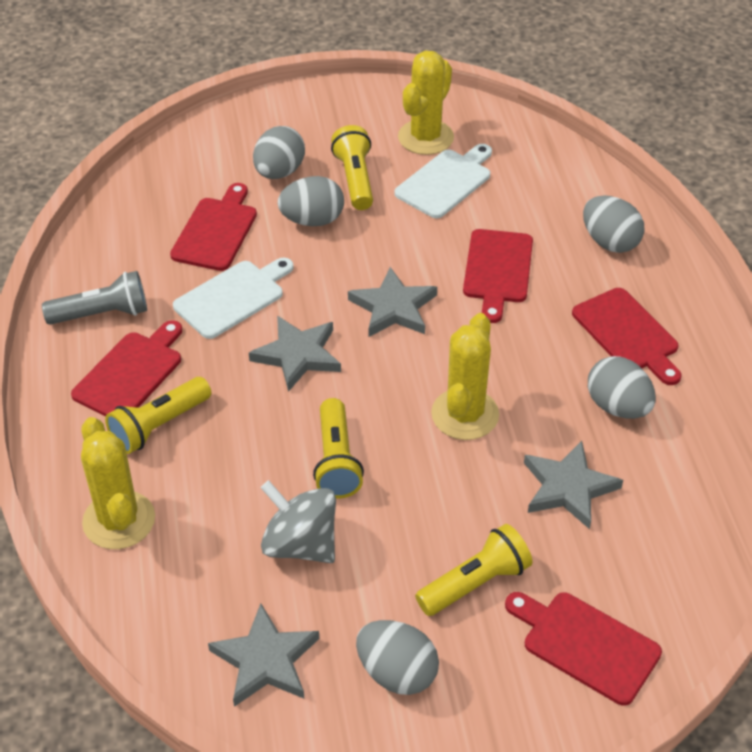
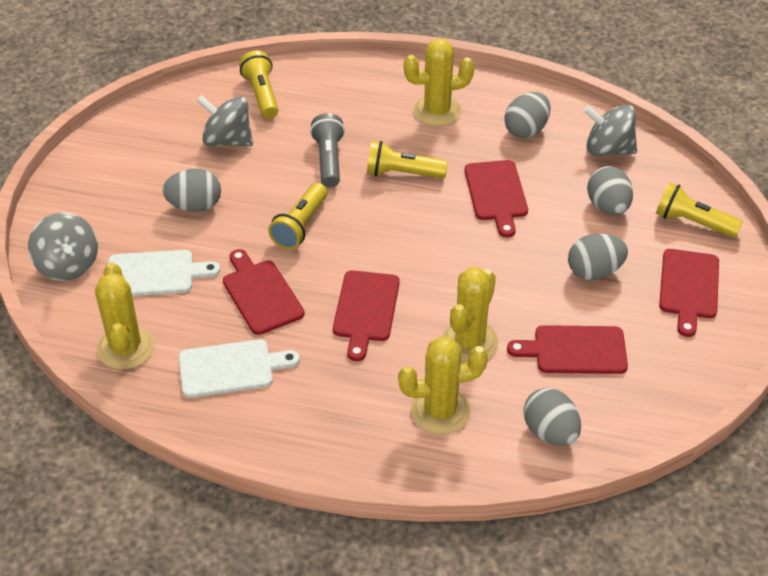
grey spinning top: [261,480,336,563] = 1 -> [28,213,98,281] [197,95,253,146] [584,104,637,156] = 3
grey star: [208,603,319,707] [249,316,341,392] [348,267,437,337] [524,441,623,529] = 4 -> none = 0
yellow cactus: [81,417,155,549] [398,51,454,155] [431,313,499,440] = 3 -> [95,263,154,370] [398,336,488,435] [404,39,474,127] [442,267,498,363] = 4

